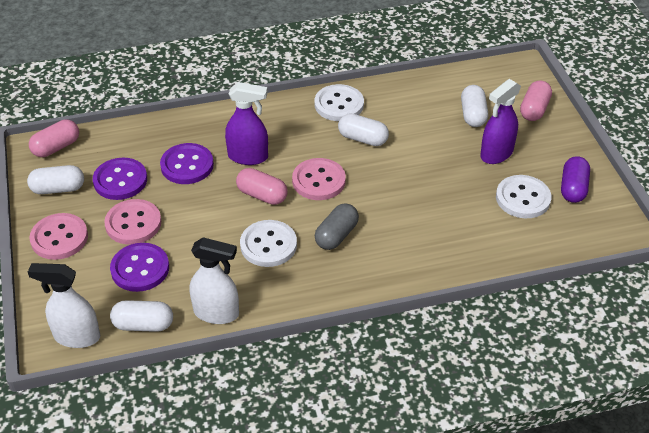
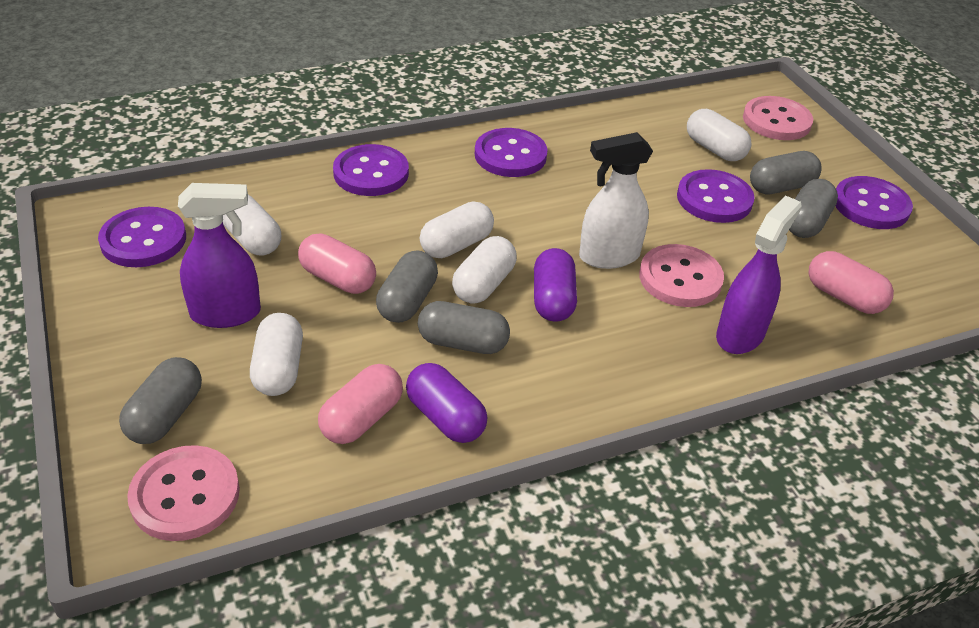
grey capsule: [315,203,359,250] = 1 -> [119,357,202,444] [376,250,438,323] [418,301,510,354] [750,151,822,195] [789,179,838,238] = 5
purple button: [93,158,147,200] [110,243,169,292] [160,143,214,184] = 3 -> [98,207,186,267] [333,144,409,196] [475,128,547,177] [677,169,754,223] [836,176,913,229] = 5
purple capsule: [561,156,590,203] = 1 -> [406,363,487,443] [534,248,577,322] = 2
white button: [240,220,297,267] [315,84,364,121] [496,175,551,218] = 3 -> none = 0
white capsule: [27,165,84,194] [110,300,173,332] [338,113,389,146] [461,85,488,127] = 4 -> [223,195,281,255] [250,313,303,396] [420,201,494,258] [452,236,517,303] [687,109,751,161] = 5
white spray bottle: [28,263,100,348] [189,237,239,324] = 2 -> [579,132,653,269] = 1

